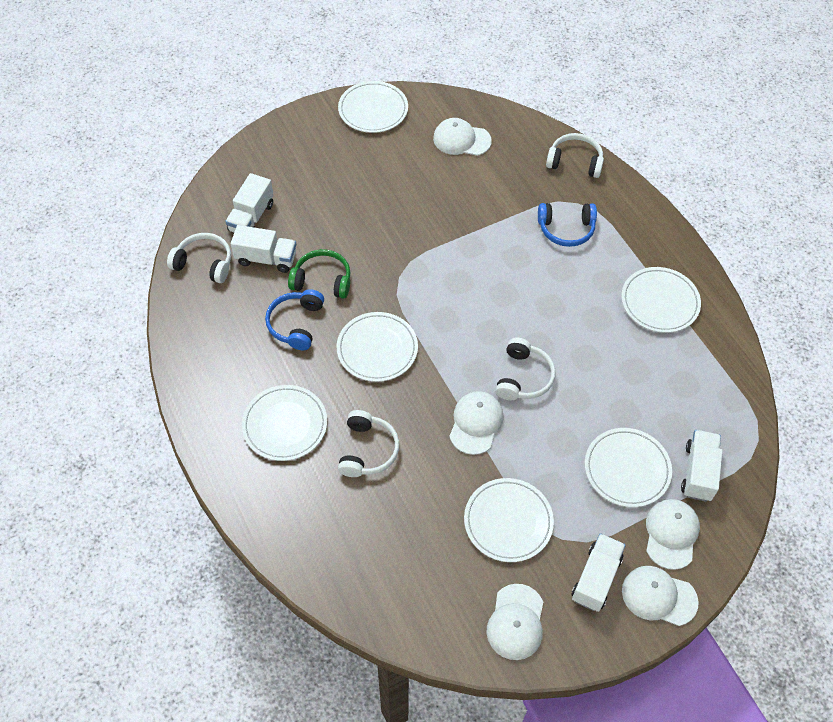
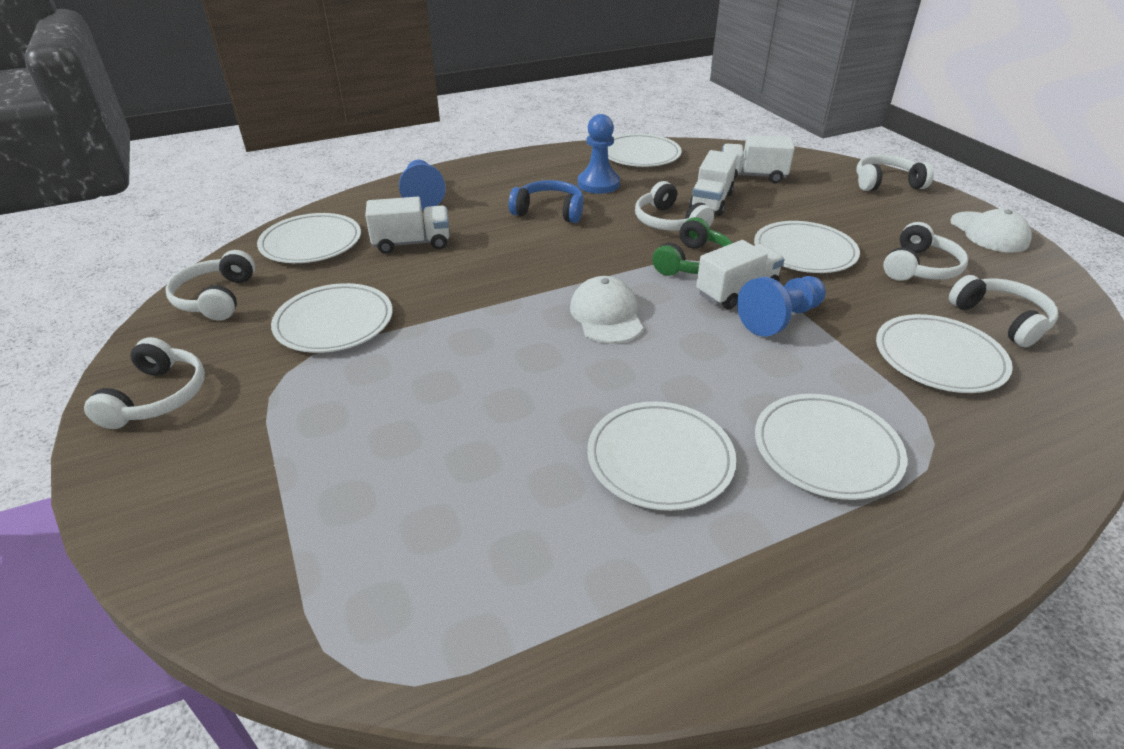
blue headphones: [265,289,324,350] [538,203,597,247] = 2 -> [509,180,584,223] = 1
blue pawn: none = 0 -> [399,160,446,210] [578,114,620,194] [737,276,826,337] = 3
white cap: [433,118,492,156] [449,391,504,455] [487,584,543,660] [622,566,699,626] [646,499,700,570] = 5 -> [570,276,643,344] [950,209,1032,253] = 2
white headphones: [167,233,231,283] [338,410,399,477] [495,338,556,400] [546,133,604,178] = 4 -> [84,337,205,429] [165,250,255,321] [635,181,714,231] [857,154,934,191] [883,222,968,281] [949,275,1058,347] = 6
white plate: [242,385,327,461] [336,312,418,382] [338,81,408,133] [464,478,554,562] [585,428,672,507] [621,267,701,333] = 6 -> [257,213,361,263] [271,283,393,353] [587,401,736,511] [607,134,682,167] [754,221,860,273] [755,394,907,500] [876,314,1013,393] = 7

